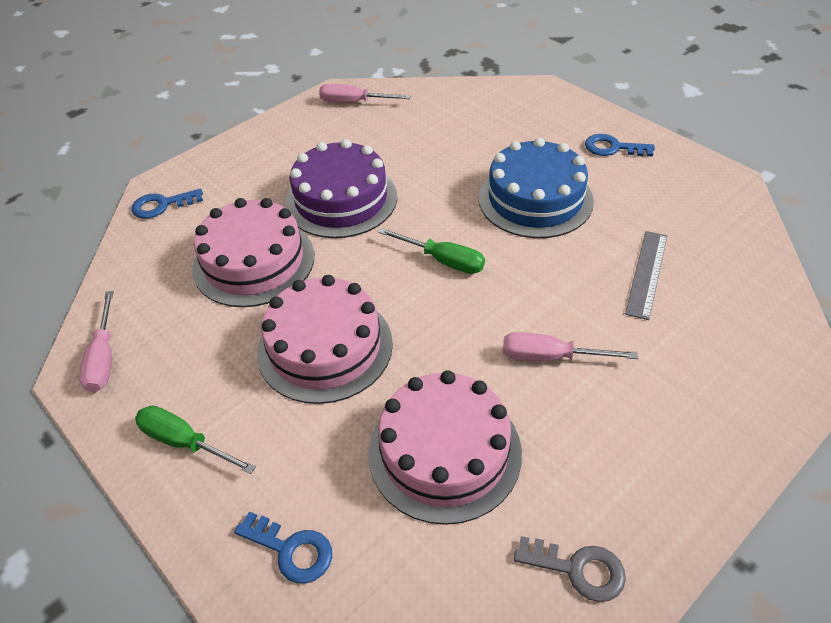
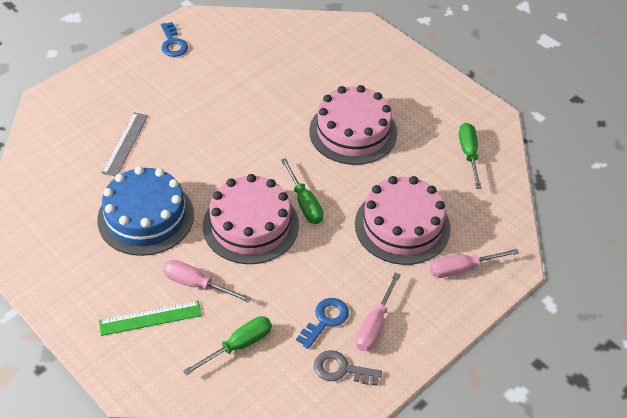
blue key: [131,189,203,219] [234,511,332,583] [585,134,655,156] = 3 -> [161,22,188,57] [296,298,349,349] = 2
green ruler: none = 0 -> [99,301,202,336] = 1
green screwdriver: [135,405,256,474] [379,228,485,274] = 2 -> [183,316,272,376] [281,158,323,224] [459,123,482,189] = 3
purple cake: [285,139,397,238] = 1 -> none = 0

